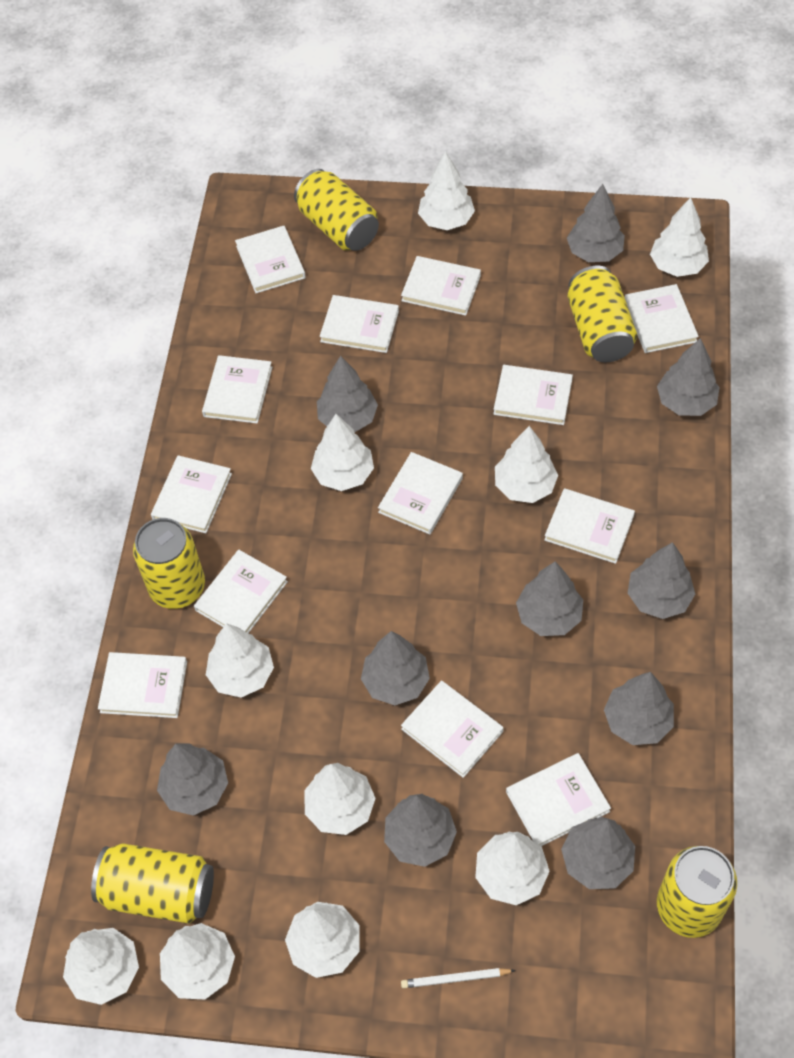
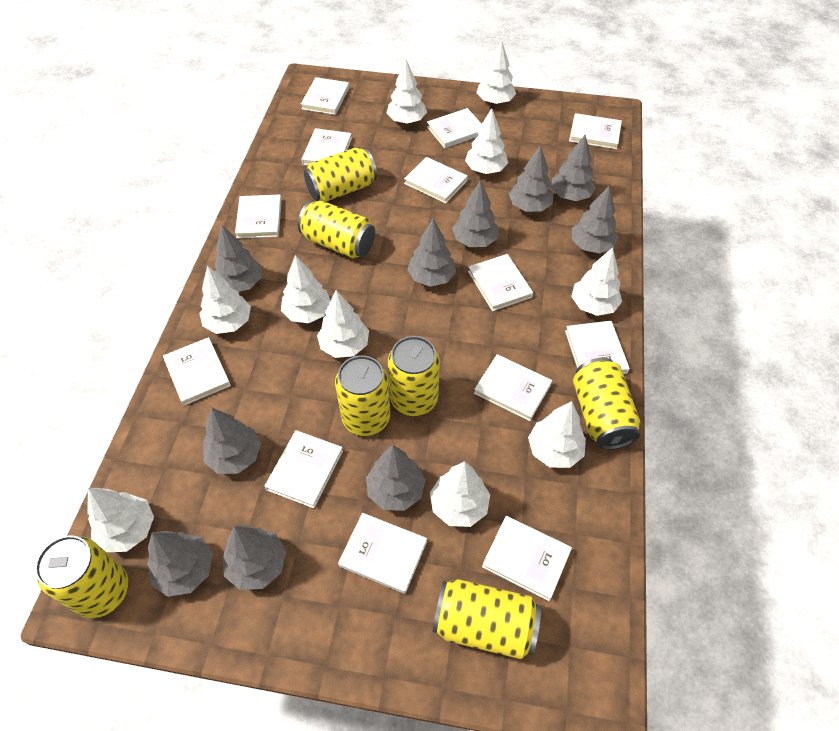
white pencil: [401,968,516,988] = 1 -> none = 0
yellow can: [91,843,214,924] [133,518,205,609] [294,169,379,251] [568,266,637,362] [657,846,737,938] = 5 -> [35,535,128,618] [298,200,375,259] [304,148,377,202] [335,356,390,436] [388,336,440,416] [433,579,541,659] [573,358,640,450] = 7

